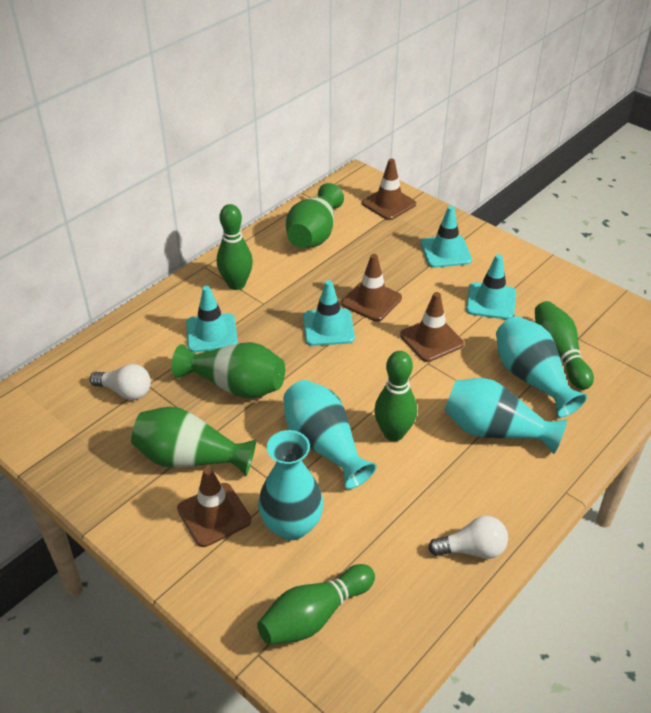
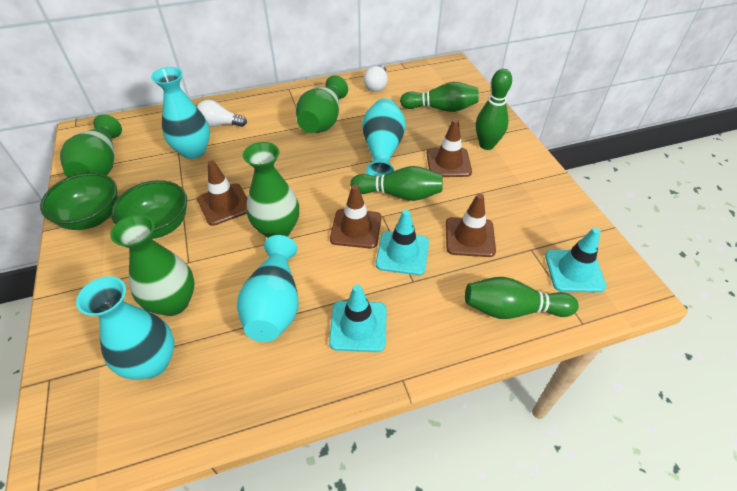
green bowl: none = 0 -> [40,173,118,230] [111,180,187,239] = 2
green vase: [131,407,256,476] [172,342,285,398] [286,183,344,248] = 3 -> [60,114,122,178] [110,215,195,316] [243,142,299,238] [296,75,348,133] = 4
turquoise traffic cone: [186,286,238,352] [303,280,355,346] [421,206,472,268] [466,254,516,320] = 4 -> [329,285,387,352] [376,210,429,275] [545,227,606,292] = 3

